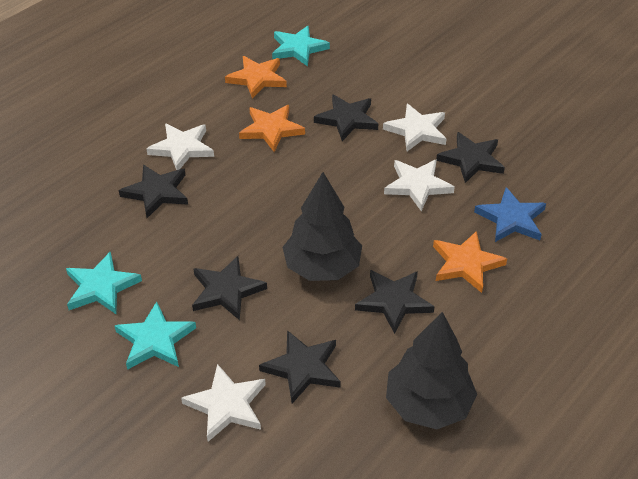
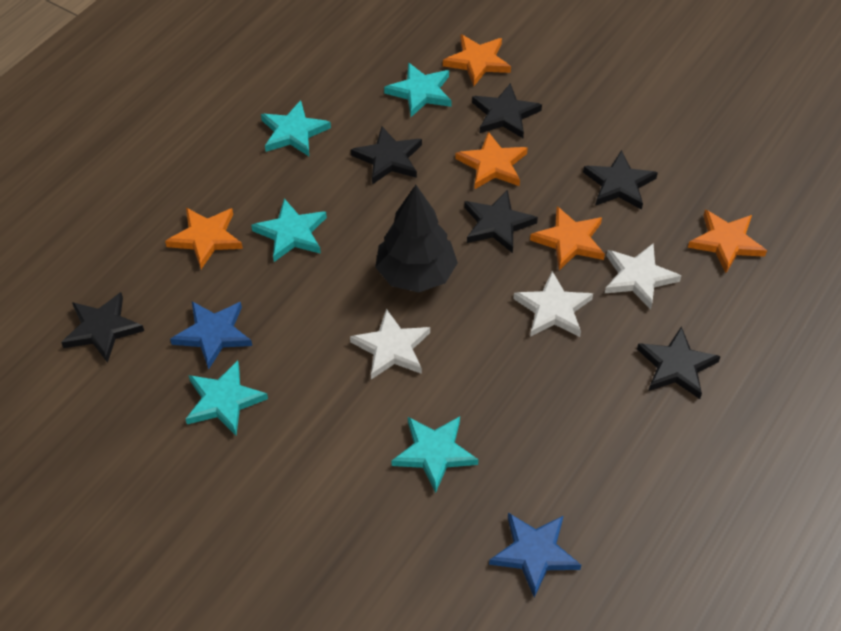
black tree: [282,172,362,281] [386,312,477,429] = 2 -> [375,185,458,292] = 1
blue star: [474,187,546,242] = 1 -> [170,301,252,370] [489,513,581,598] = 2
orange star: [225,56,287,99] [239,105,305,152] [433,231,507,293] = 3 -> [165,208,243,269] [443,34,511,86] [455,132,528,190] [530,206,605,270] [688,210,767,273] = 5
turquoise star: [66,251,142,314] [115,302,196,370] [272,26,330,67] = 3 -> [186,361,268,435] [251,198,327,262] [261,100,331,156] [384,63,452,117] [392,416,479,493] = 5
white star: [146,124,214,170] [181,364,266,442] [383,104,446,151] [384,159,455,211] = 4 -> [350,308,430,380] [513,271,593,337] [605,244,681,310] = 3

